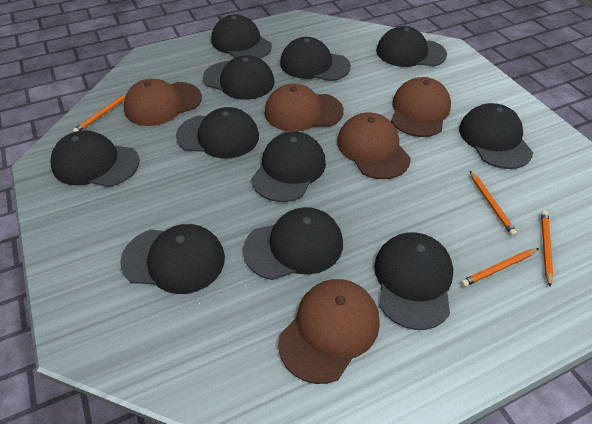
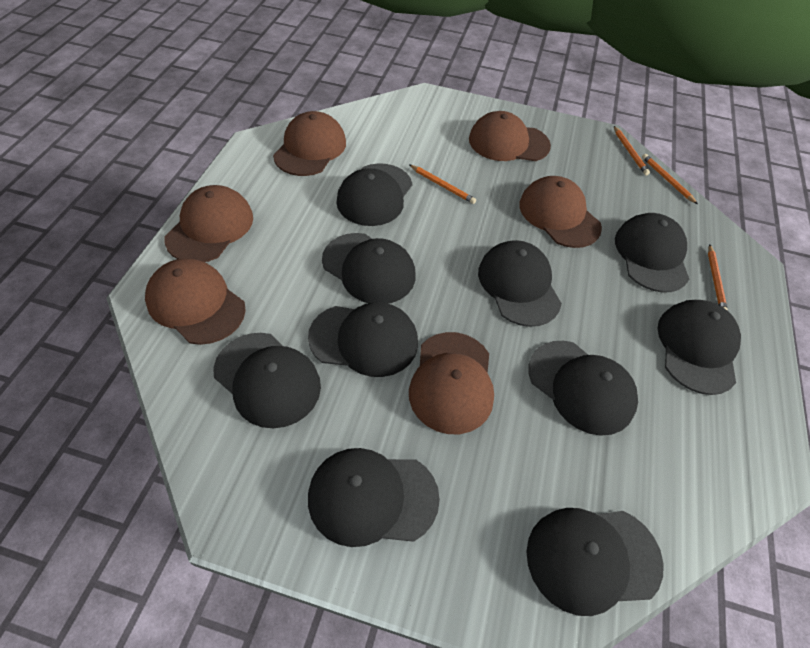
black cap: [50,130,139,187] [120,224,225,294] [176,107,259,158] [203,55,275,100] [211,15,272,58] [243,207,343,280] [251,131,326,202] [280,37,351,81] [374,232,453,330] [376,26,447,67] [459,103,533,169] = 11 -> [214,333,321,428] [308,302,418,377] [308,448,440,547] [322,233,416,304] [336,163,412,226] [478,240,562,327] [526,508,664,616] [528,341,638,436] [615,213,689,293] [657,300,741,395] = 10
brown cap: [124,79,202,126] [264,84,344,132] [278,279,380,384] [337,113,411,179] [391,77,451,137] = 5 -> [145,258,246,345] [164,185,253,262] [273,111,346,176] [409,332,494,434] [469,111,551,161] [519,176,602,248] = 6

